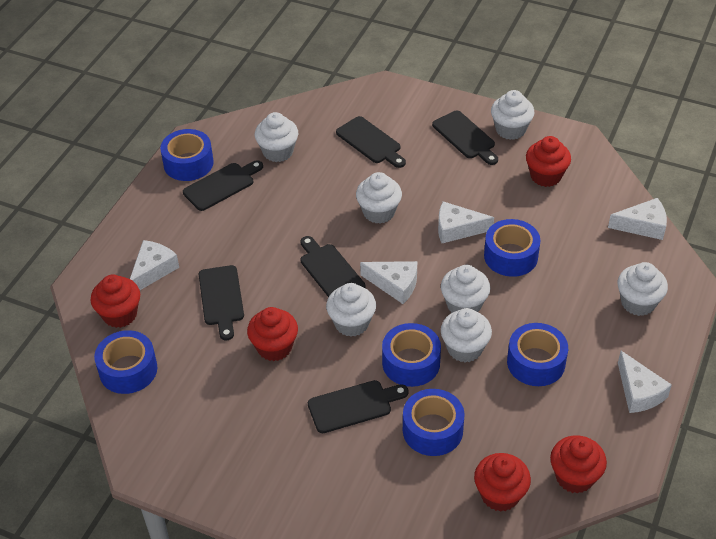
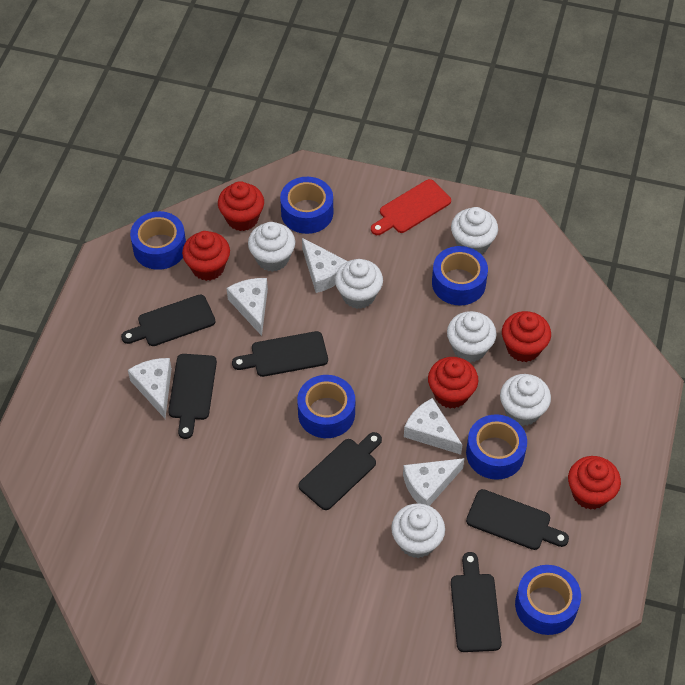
red cutting board: none = 0 -> [371,179,451,235] = 1
white cupcake: [255,112,298,162] [326,283,376,337] [356,172,402,224] [441,265,490,313] [441,308,492,363] [491,90,534,140] [618,262,668,316] = 7 -> [248,222,295,272] [335,259,383,309] [391,503,445,558] [447,311,497,362] [451,207,498,255] [500,374,551,426] = 6

